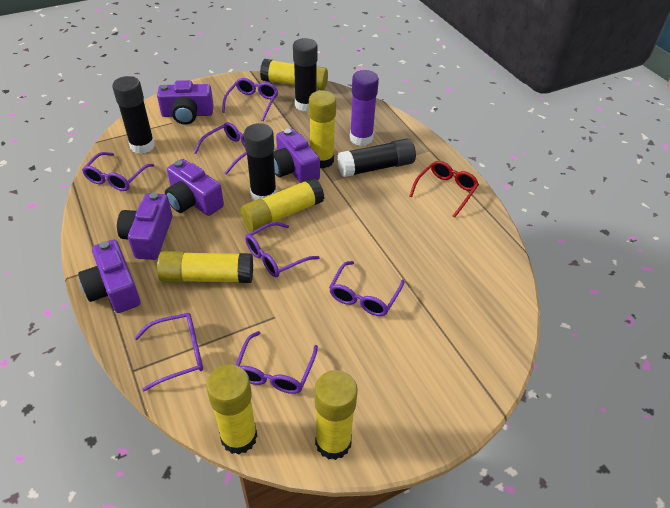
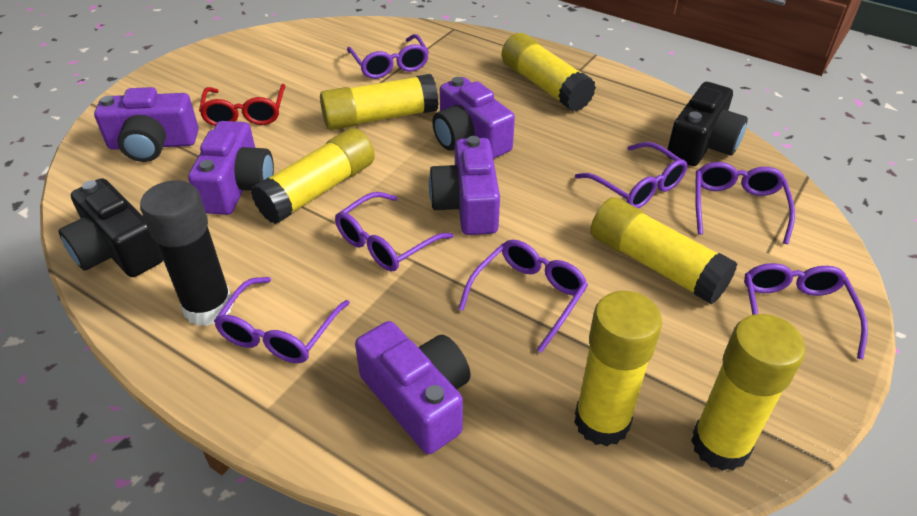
black camera: none = 0 -> [58,178,163,277] [667,82,748,166] = 2
black glue stick: [112,76,155,154] [244,123,277,200] [293,38,318,112] [337,138,416,177] = 4 -> [140,180,233,326] = 1
purple glue stick: [350,70,379,146] = 1 -> none = 0

